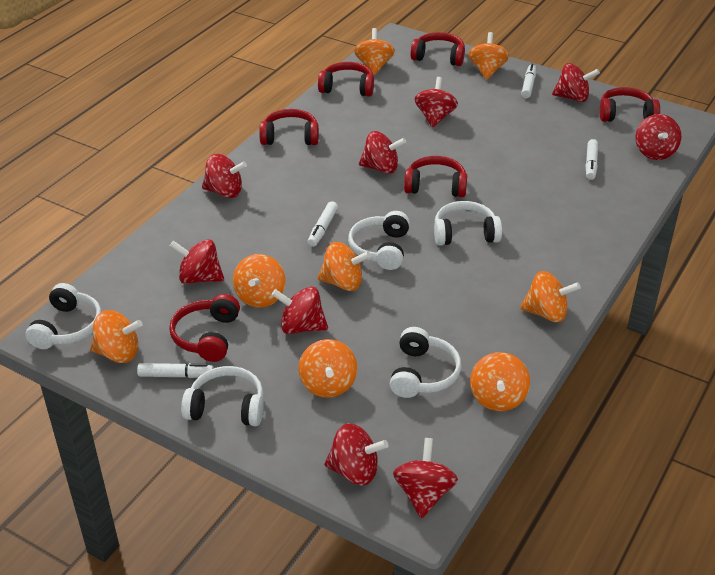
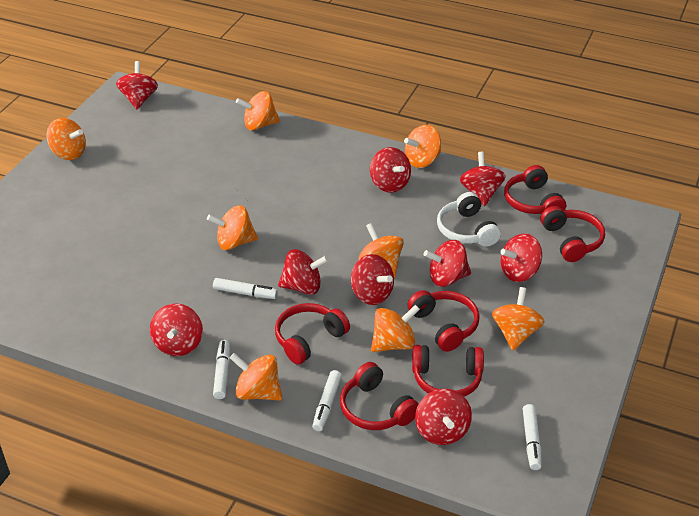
white headphones: [25,283,102,349] [181,366,264,426] [348,211,410,270] [390,327,461,398] [434,201,502,246] = 5 -> [437,192,501,247] = 1

